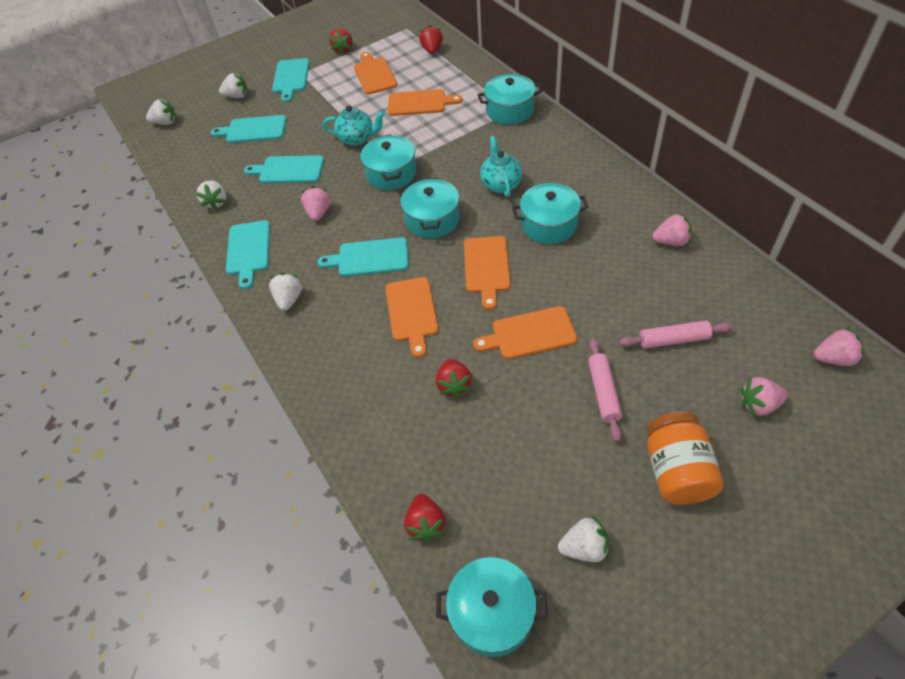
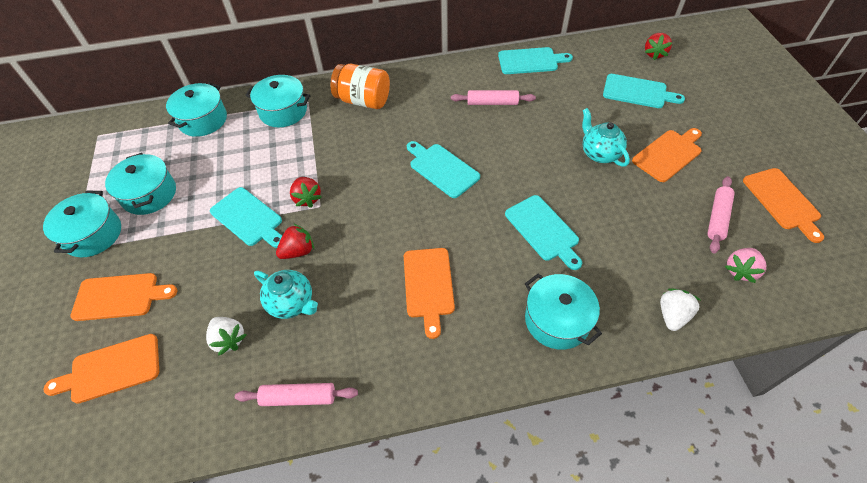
pink rolling pin: [588,338,622,442] [619,320,732,349] = 2 -> [235,383,358,406] [451,90,536,105] [707,176,735,253] = 3
pink strawberry: [301,186,331,221] [652,213,692,246] [740,377,788,416] [814,327,864,366] = 4 -> [725,248,766,283] = 1
red strawberry: [329,29,353,55] [404,494,446,542] [419,25,443,54] [436,358,472,398] = 4 -> [276,223,314,259] [290,177,322,208] [645,33,672,60] = 3
white strawberry: [146,99,177,125] [196,181,226,210] [219,73,248,98] [269,273,303,311] [558,515,609,562] = 5 -> [206,317,247,356] [660,288,700,331] = 2

